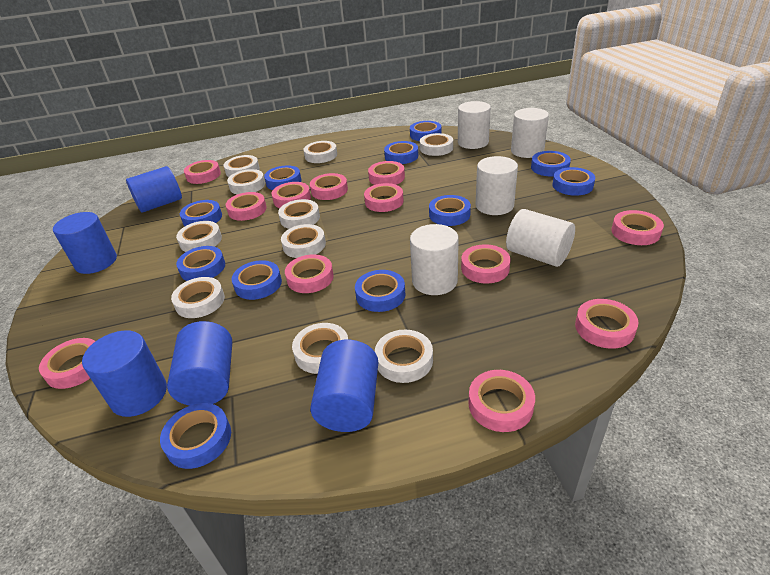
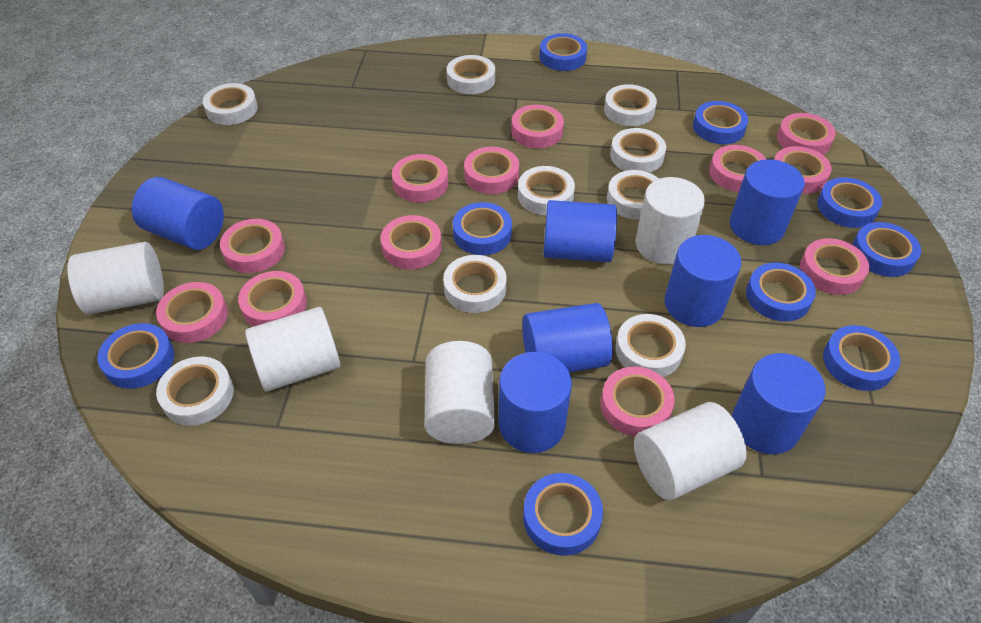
blue cylinder: [53,212,117,274] [82,330,167,417] [126,166,182,213] [167,321,232,406] [310,340,378,432] = 5 -> [132,177,224,250] [499,352,572,453] [522,303,613,373] [543,200,617,262] [665,235,741,327] [730,159,804,245] [732,353,826,454] = 7
blue tape: [160,403,231,469] [176,246,225,281] [180,200,222,226] [232,260,282,300] [264,165,301,190] [355,270,405,312] [384,141,418,164] [410,121,441,141] [429,195,471,226] [531,151,571,177] [552,167,595,196] = 11 -> [98,323,174,389] [453,202,512,255] [523,473,603,556] [539,33,587,71] [693,101,748,144] [746,263,816,322] [817,177,882,228] [823,325,900,391] [852,222,921,277] = 9
white tape: [171,277,225,318] [176,221,222,252] [224,155,260,177] [227,169,265,194] [278,199,320,229] [281,224,326,258] [292,323,348,374] [303,141,337,163] [375,330,433,383] [420,133,453,156] = 10 -> [156,357,234,426] [203,83,258,125] [443,255,506,313] [447,55,495,94] [518,166,575,215] [604,84,657,126] [607,170,659,220] [610,128,666,173] [615,314,686,377] = 9

